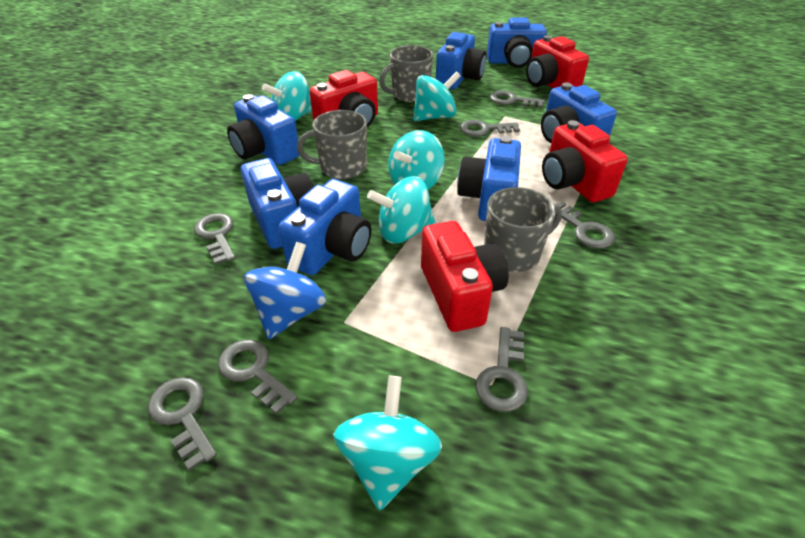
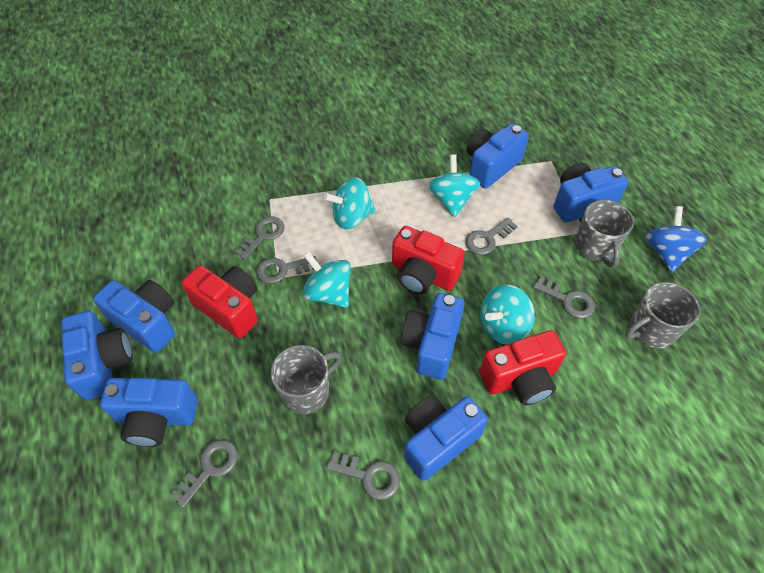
grey key: [148,377,217,471] [194,213,236,265] [218,339,298,415] [460,120,520,137] [475,327,528,412] [489,90,545,108] [557,201,615,249] = 7 -> [171,440,238,508] [234,216,285,260] [256,256,317,284] [326,451,400,500] [465,218,518,255] [533,276,595,319] = 6
red camera: [309,70,378,127] [421,221,509,332] [526,35,589,88] [542,120,628,202] = 4 -> [181,265,258,338] [392,226,465,294] [479,330,566,405] = 3
turquoise spinning top: [262,71,312,121] [333,376,442,510] [367,176,436,243] [388,130,445,190] [413,71,461,121] = 5 -> [302,251,351,308] [323,177,376,230] [428,154,480,217] [481,285,535,344] = 4

